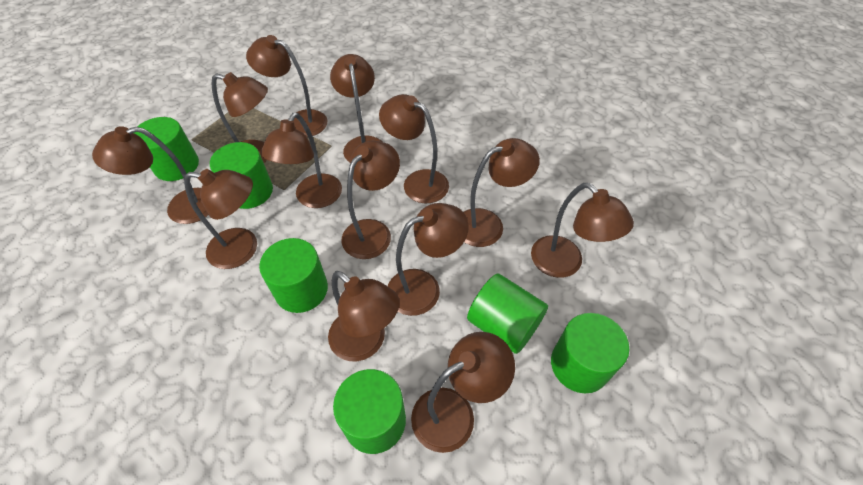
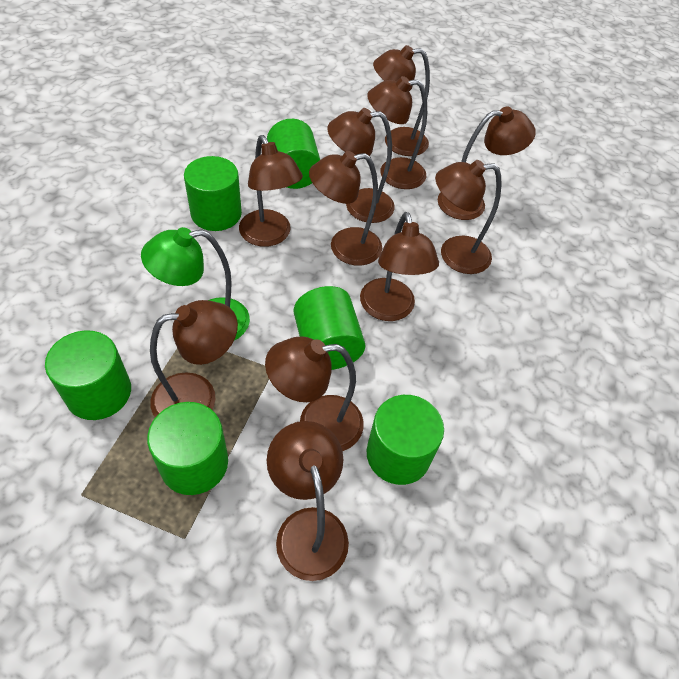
brown lamp: [92,126,209,224] [184,169,257,269] [211,72,268,163] [246,35,328,137] [261,113,342,208] [328,271,400,361] [330,54,382,162] [342,141,400,259] [379,94,449,203] [388,203,469,316] [411,332,515,453] [463,138,540,247] [531,183,634,278] = 13 -> [150,300,238,418] [239,135,303,247] [265,336,364,451] [267,421,349,581] [309,151,382,266] [327,108,395,223] [360,212,439,321] [367,76,427,189] [373,45,430,156] [435,160,502,274] [438,107,536,220] = 11
green lamp: none = 0 -> [141,227,250,341] = 1

